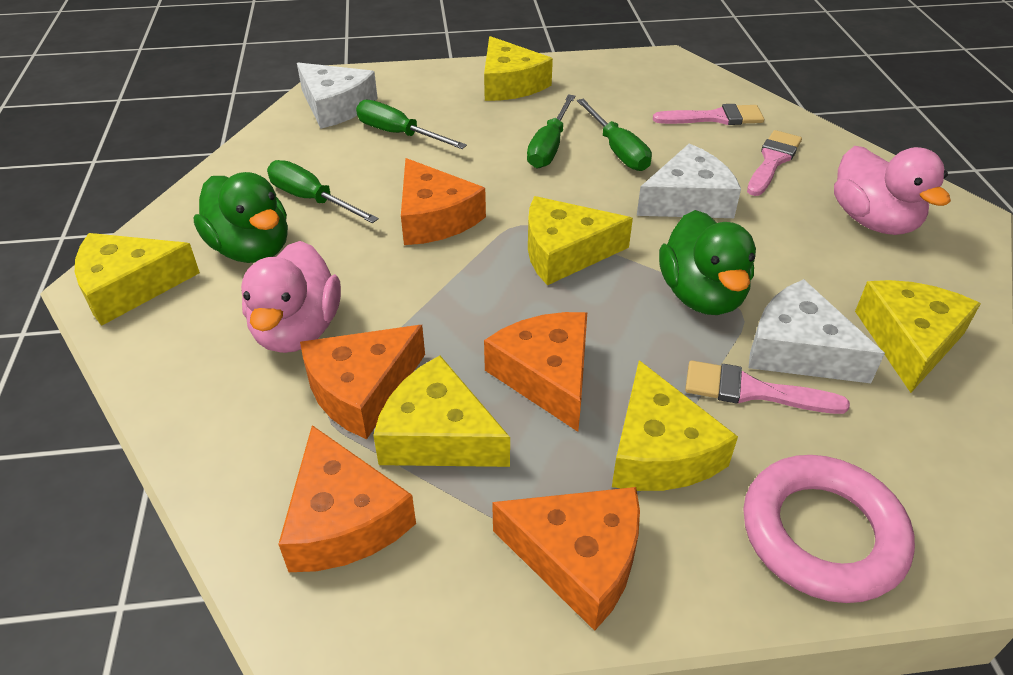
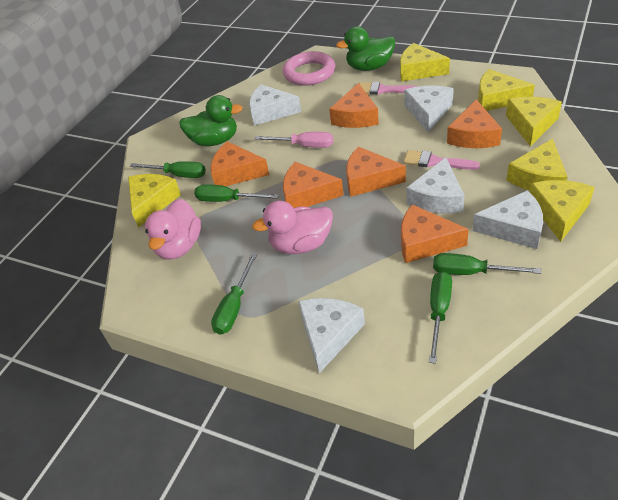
green screwdriver: [267,160,379,223] [356,100,467,149] [527,94,575,168] [577,99,652,171] = 4 -> [130,161,206,178] [194,184,279,202] [211,253,257,335] [429,271,452,364] [433,253,541,275] = 5
orange cheese: [278,425,416,572] [300,325,425,439] [401,158,486,245] [484,312,587,432] [492,487,640,631] = 5 -> [211,141,269,186] [283,162,344,208] [329,83,379,128] [346,146,406,197] [401,204,469,263] [447,99,502,148] = 6
pink brush: [653,104,764,125] [685,360,850,414] [747,130,802,196] = 3 -> [359,82,419,95] [403,150,480,170] = 2
pink screwdriver: none = 0 -> [255,132,333,148] = 1
white cheese: [297,62,378,129] [637,144,741,218] [749,279,885,383] = 3 -> [249,84,301,126] [298,298,365,373] [404,85,454,132] [406,157,465,213] [472,190,543,249] = 5

